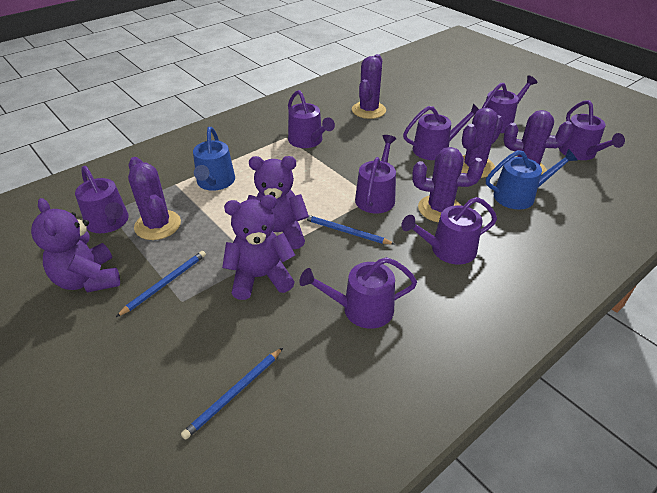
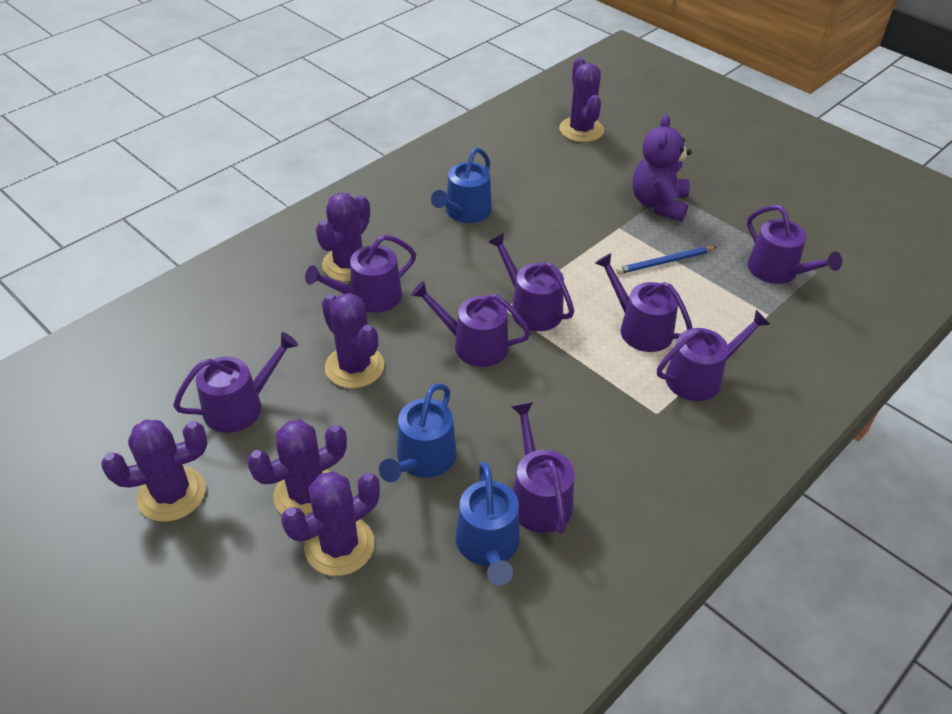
blue pencil: [116,251,206,317] [181,348,283,440] [304,215,395,245] = 3 -> [616,247,717,274] = 1
blue watering can: [193,127,235,191] [486,149,578,209] = 2 -> [379,383,457,482] [431,148,492,223] [456,462,520,586] = 3
purple cactus: [128,157,181,240] [352,54,386,119] [412,147,484,223] [461,108,503,178] [503,110,573,175] = 5 -> [101,420,207,522] [247,420,347,516] [281,471,380,576] [316,193,370,282] [322,293,384,388] [559,57,604,142] = 6
purple teddy bear: [31,198,120,293] [222,195,295,300] [247,156,309,249] = 3 -> [633,114,692,222] = 1

